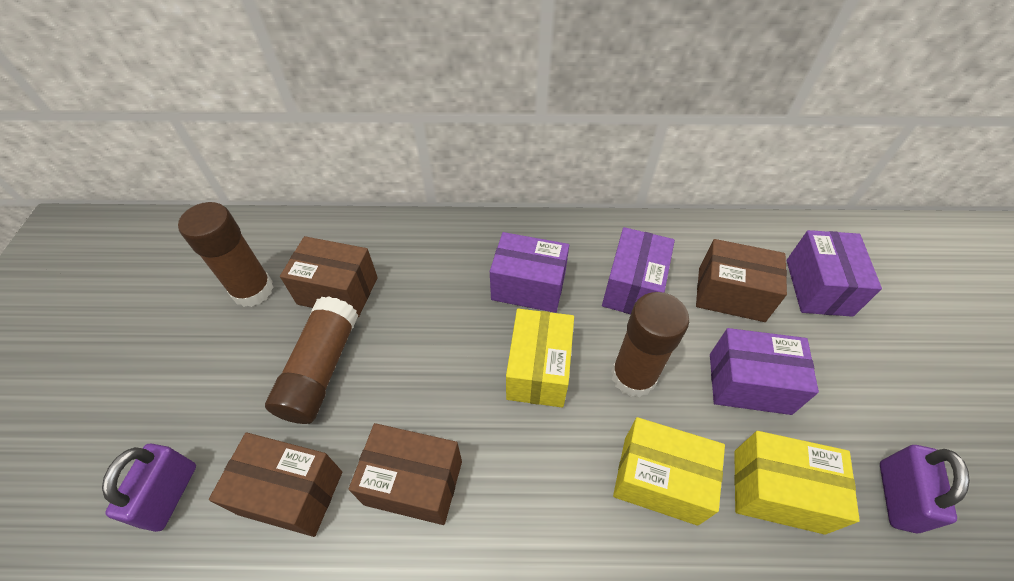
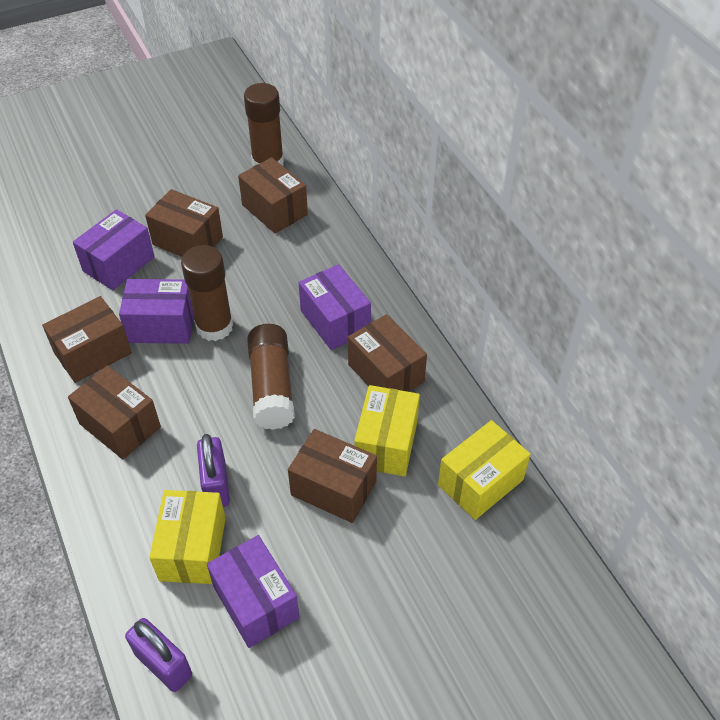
brown box: [209,433,342,537] [280,236,378,317] [349,423,462,525] [696,239,787,322] = 4 -> [42,296,132,383] [68,365,161,459] [145,189,223,257] [238,157,308,234] [288,429,377,523] [348,314,427,392] = 6

